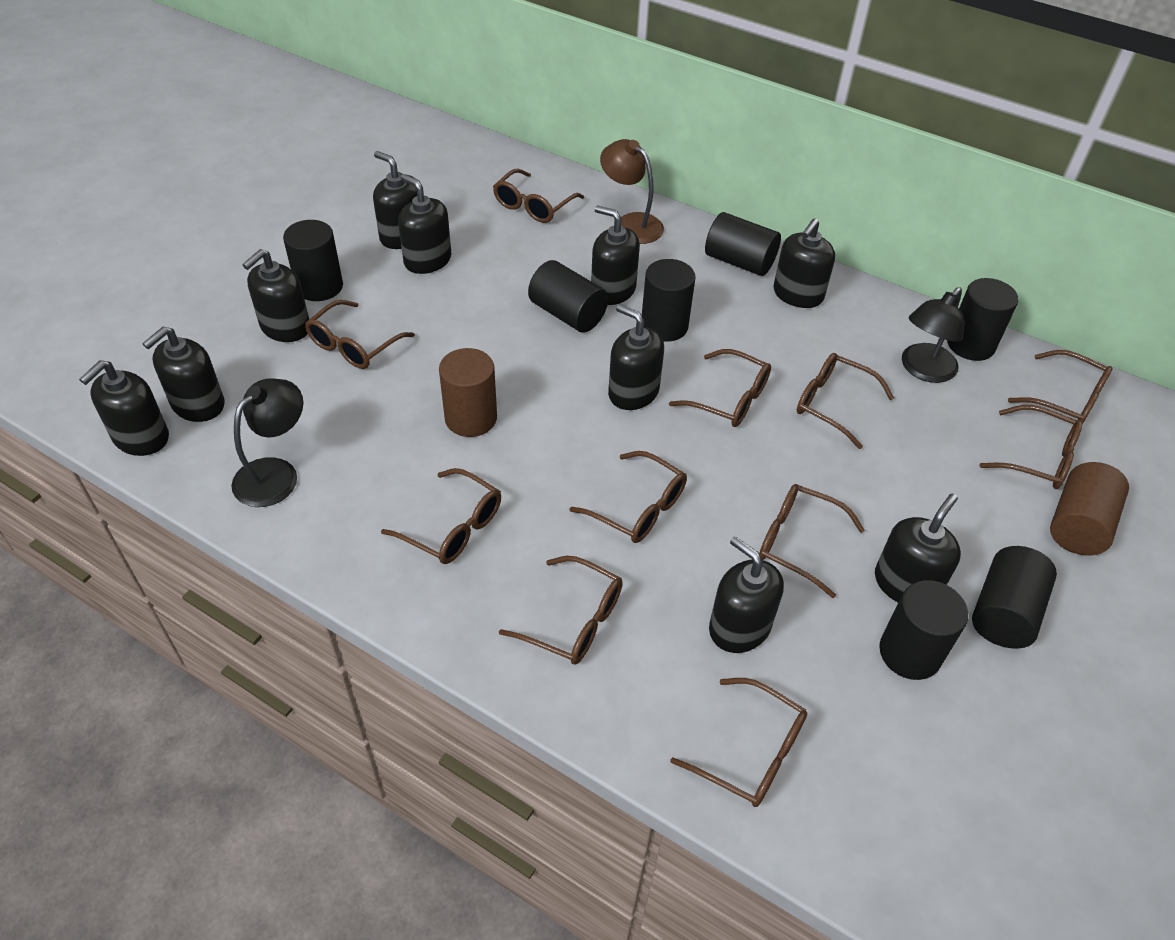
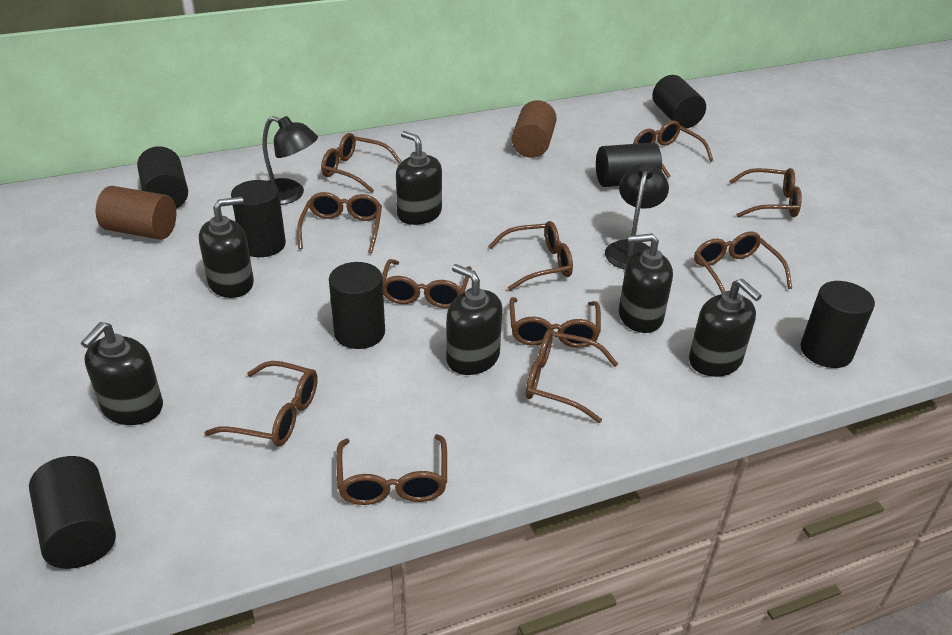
black soap dispenser: [79,360,169,456] [142,326,224,422] [242,249,309,342] [373,151,417,249] [398,174,451,274] [591,205,640,305] [608,304,664,410] [709,536,784,653] [774,218,835,308] [875,493,961,603] = 10 -> [81,322,163,425] [199,197,254,298] [396,131,442,225] [446,264,503,375] [619,233,673,333] [689,279,762,377] = 6
brown lamp: [600,139,664,244] = 1 -> none = 0

